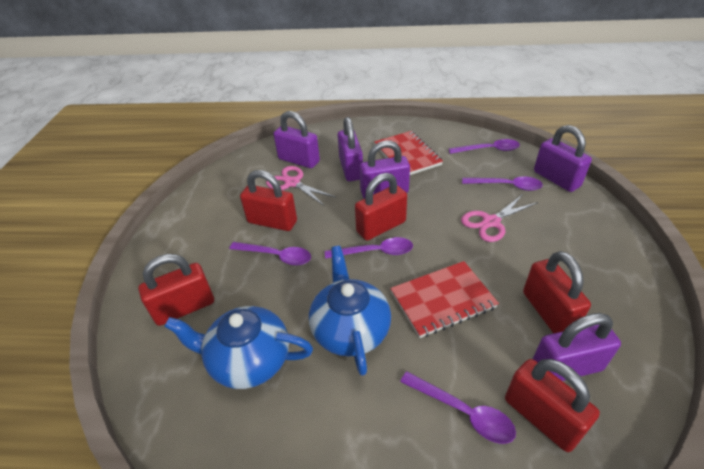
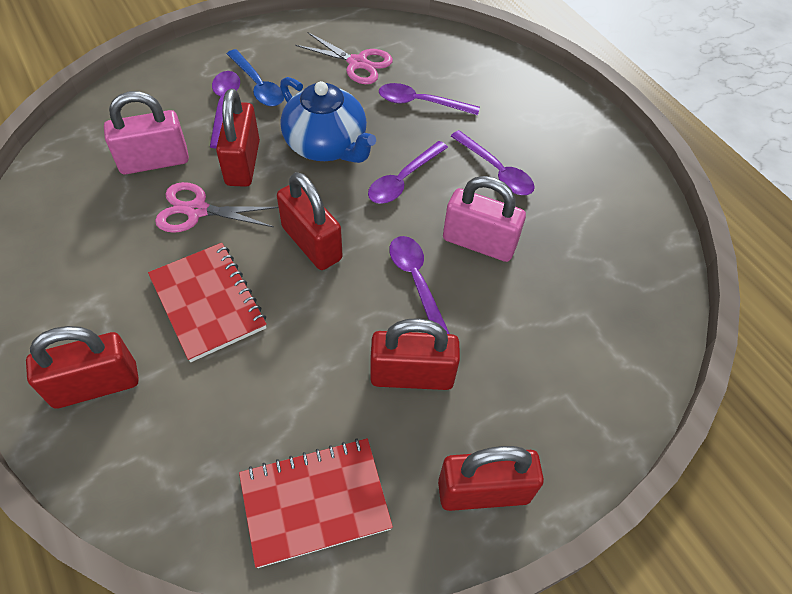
blue spoon: none = 0 -> [227,49,284,106] = 1
blue teapot: [164,306,313,389] [309,246,391,376] = 2 -> [280,77,376,163] = 1
pink padlock: none = 0 -> [104,91,189,174] [443,176,526,262] = 2
purple padlock: [273,111,320,168] [338,117,363,181] [359,140,410,199] [533,313,621,381] [534,125,592,192] = 5 -> none = 0

